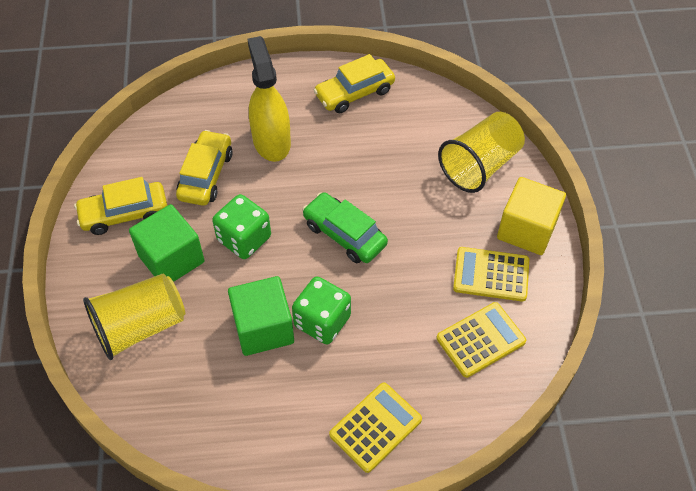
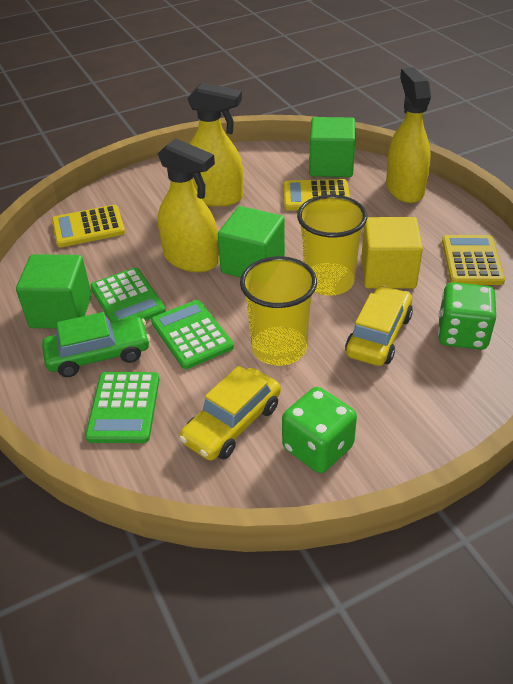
green calculator: none = 0 -> [85,372,160,443] [90,268,166,322] [151,300,234,369] = 3
green cube: [129,204,205,282] [228,276,294,356] = 2 -> [16,254,92,329] [218,206,285,278] [309,117,356,177] = 3
yellow car: [74,177,168,235] [176,130,233,206] [314,54,395,113] = 3 -> [179,366,281,461] [345,285,413,366] = 2
yellow spray bottle: [248,36,291,162] = 1 -> [158,138,219,272] [187,82,243,207] [386,67,431,203] = 3

